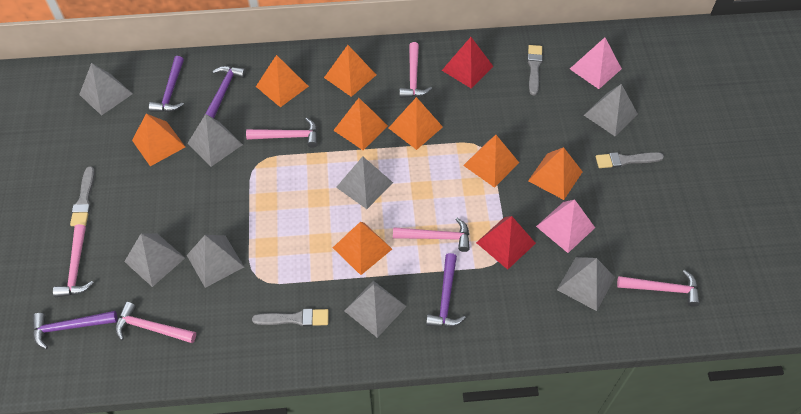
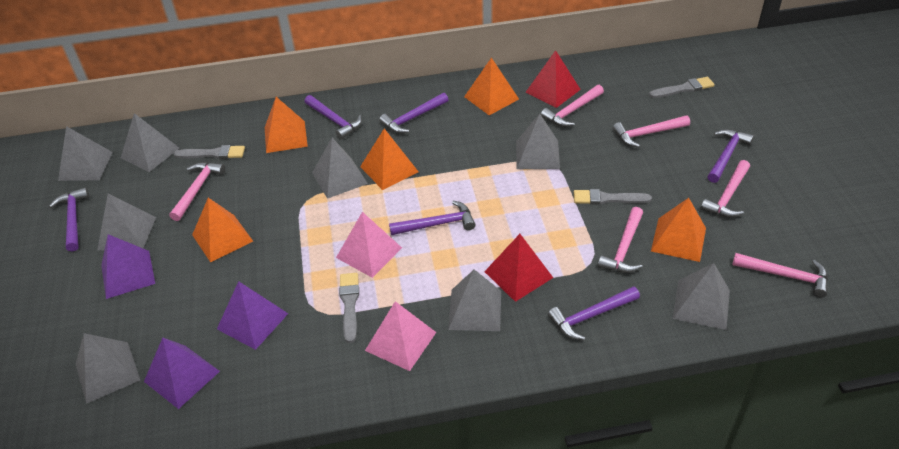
orange pyramid: [132,114,185,166] [256,55,309,107] [324,45,376,97] [333,98,388,150] [333,222,392,275] [389,97,443,150] [463,135,519,188] [528,147,583,200] = 8 -> [192,198,253,262] [265,97,308,153] [360,129,419,190] [464,57,519,115] [651,198,706,262] = 5
purple hammer: [33,311,117,349] [149,56,184,112] [204,66,246,118] [426,253,466,327] = 4 -> [49,187,89,252] [305,95,362,140] [379,93,448,133] [389,201,476,235] [548,286,640,340] [707,129,754,183] = 6
purple pyramid: none = 0 -> [101,234,155,299] [144,338,220,409] [217,281,288,350] = 3

